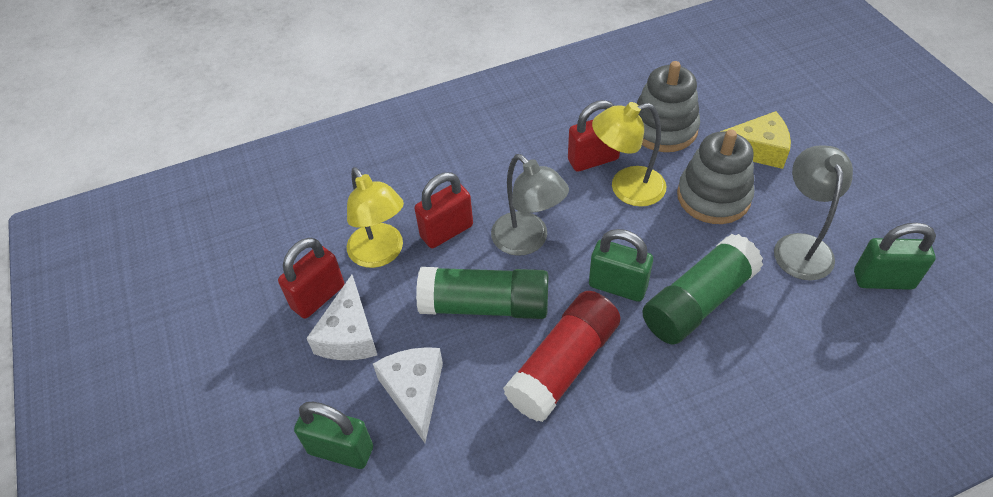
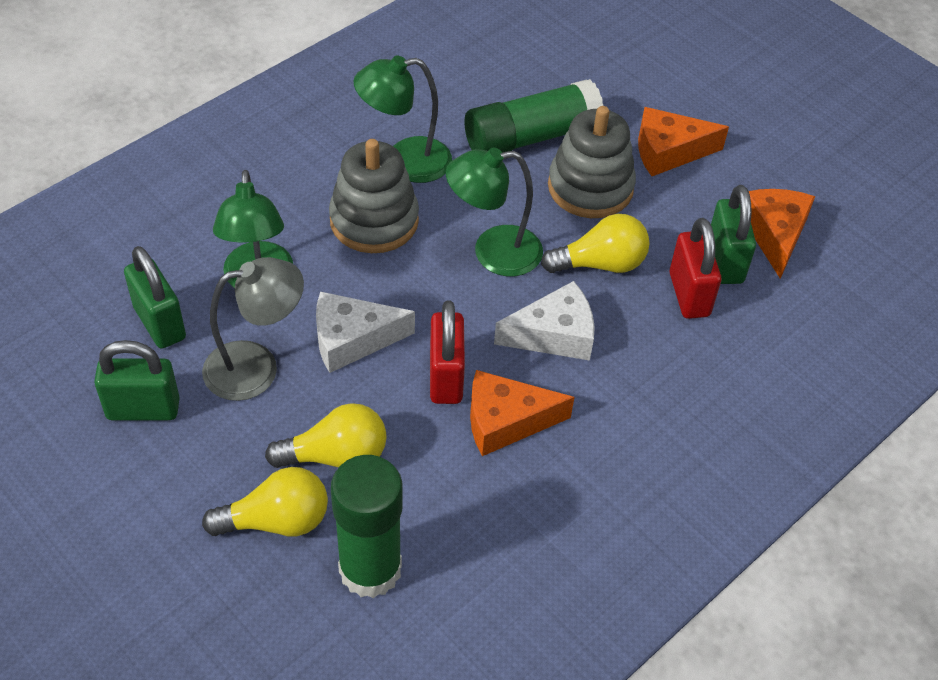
green lamp: none = 0 -> [213,170,293,288] [354,55,452,183] [446,148,543,276] = 3
grey lamp: [491,154,569,256] [774,145,853,281] = 2 -> [202,257,304,401] = 1
orange cheese: none = 0 -> [470,370,575,456] [638,107,729,176] [749,189,815,279] = 3
red glue stick: [503,291,621,422] = 1 -> none = 0
red padlock: [278,238,344,319] [414,172,473,248] [568,100,620,172] = 3 -> [430,300,465,404] [670,218,721,319] = 2
yellow cheese: [720,111,791,169] = 1 -> none = 0
yellow lamp: [347,167,404,268] [592,102,666,207] = 2 -> none = 0
yellow light bulb: none = 0 -> [202,467,328,537] [265,403,387,468] [541,214,650,273] = 3

